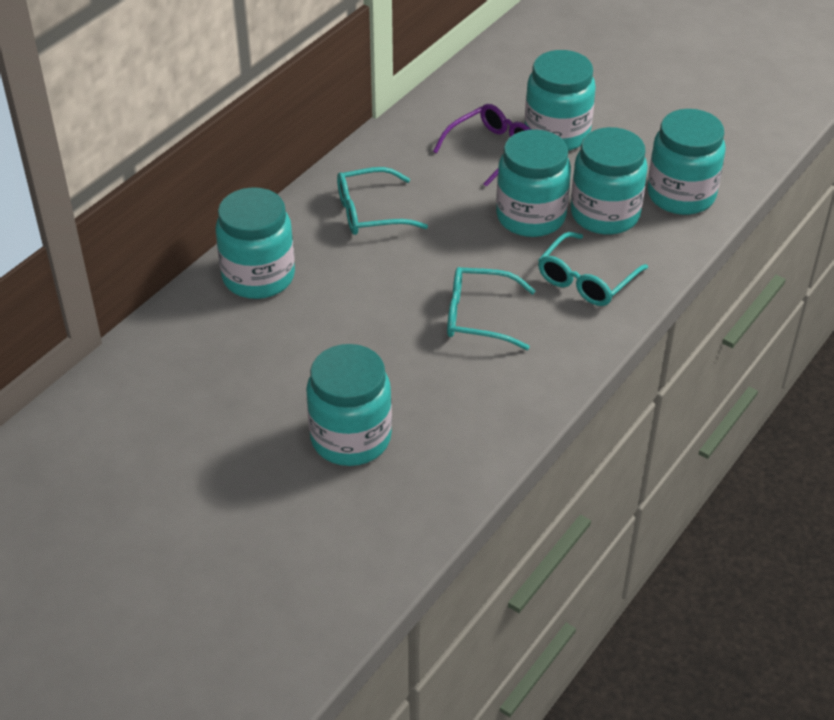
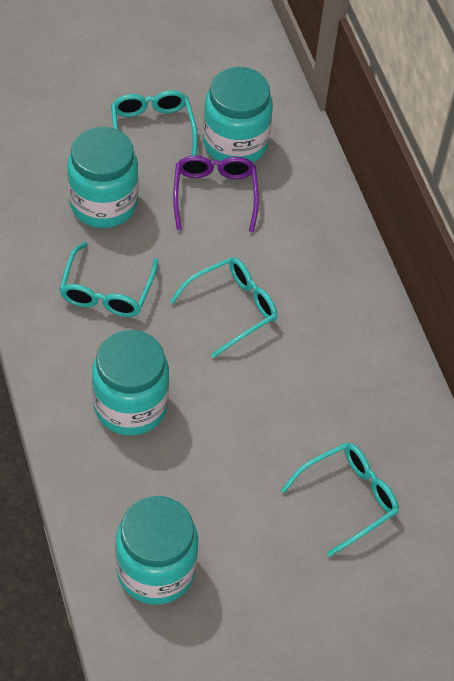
turquoise glasses: [337,167,428,235] [447,267,536,350] [538,232,648,306] = 3 -> [59,242,158,317] [111,90,198,156] [170,257,277,358] [281,442,399,557] = 4
turquoise jar: [215,187,295,299] [306,344,392,466] [496,130,571,237] [525,50,596,151] [571,127,648,235] [647,109,726,215] = 6 -> [67,127,138,228] [92,330,169,436] [115,496,198,605] [203,67,273,163] = 4

